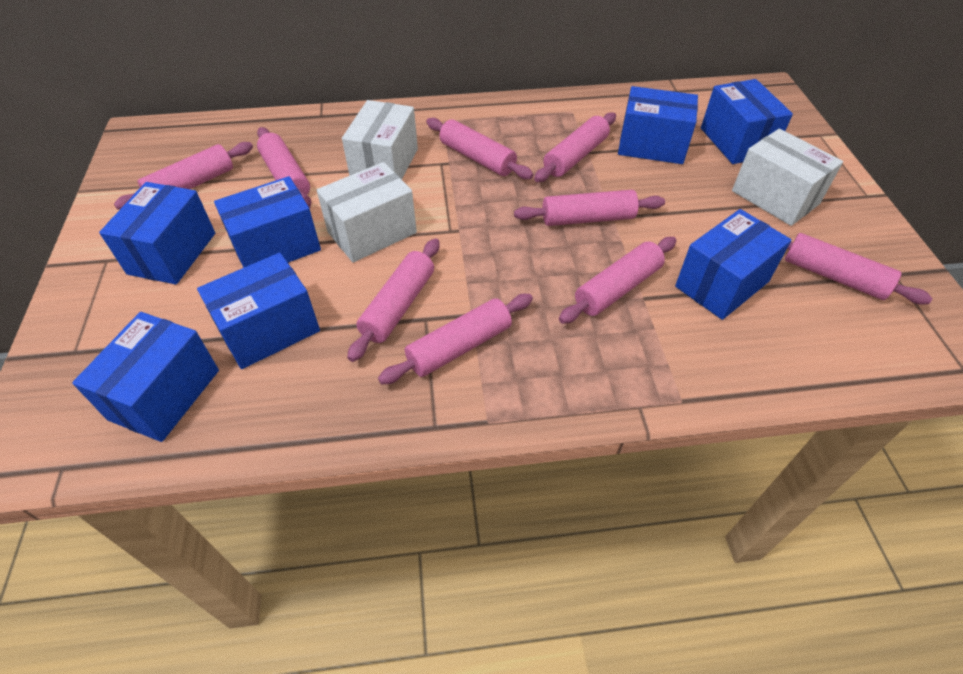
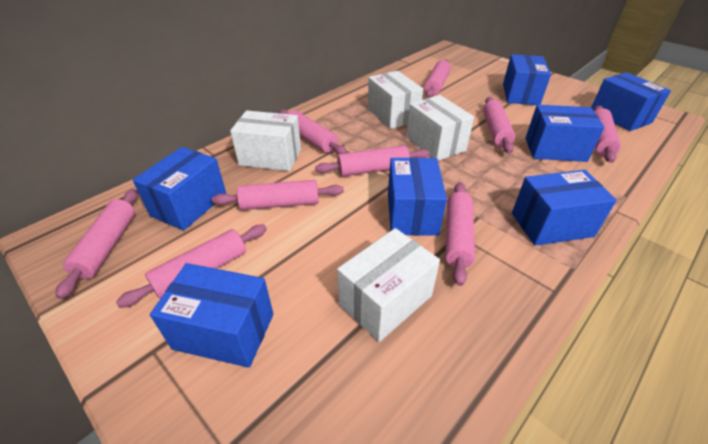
white box: [317,162,417,262] [342,100,418,180] [732,129,843,226] = 3 -> [230,110,301,171] [337,228,440,342] [368,71,423,129] [406,95,474,161] = 4

